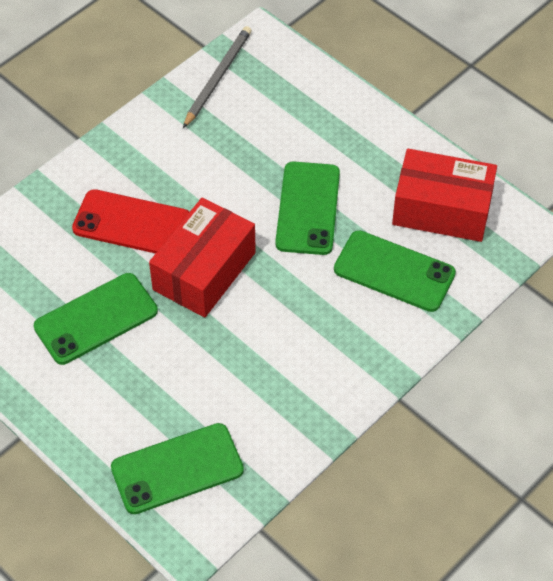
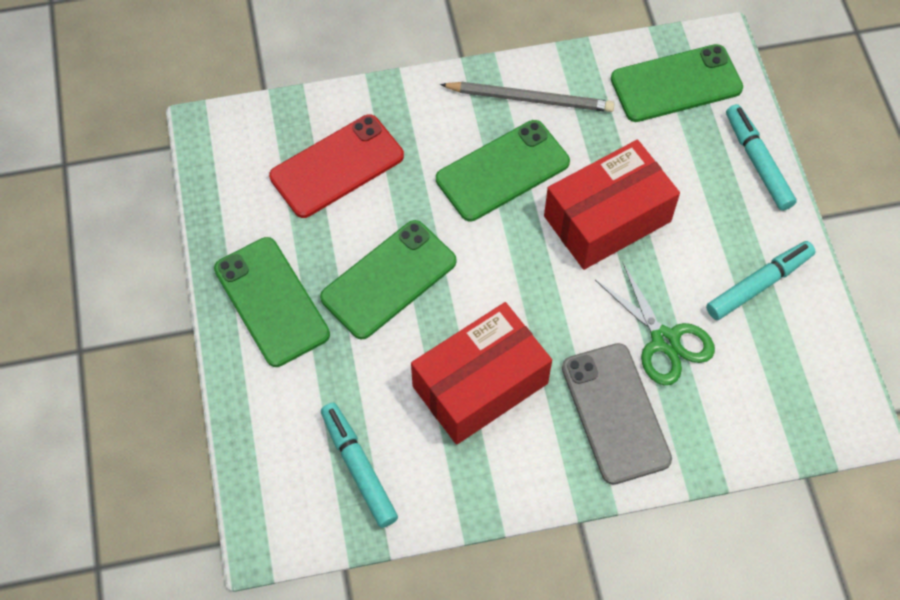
green scissors: none = 0 -> [595,263,715,385] = 1
grey phone: none = 0 -> [562,343,672,485] = 1
turquoise marker: none = 0 -> [321,403,398,528] [706,241,816,320] [726,104,797,211] = 3

